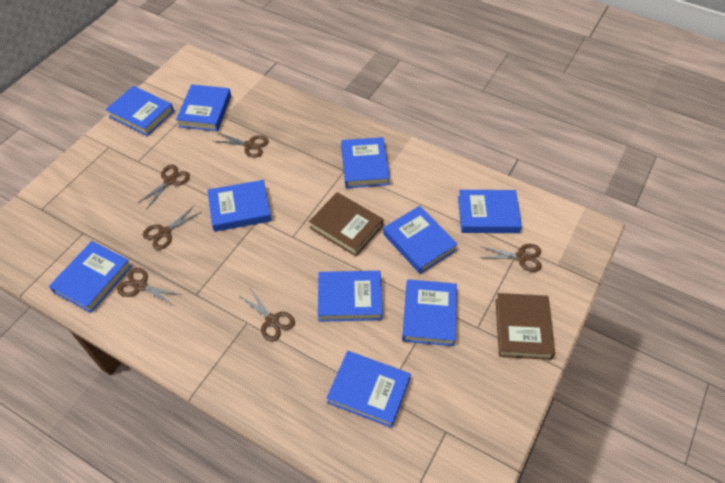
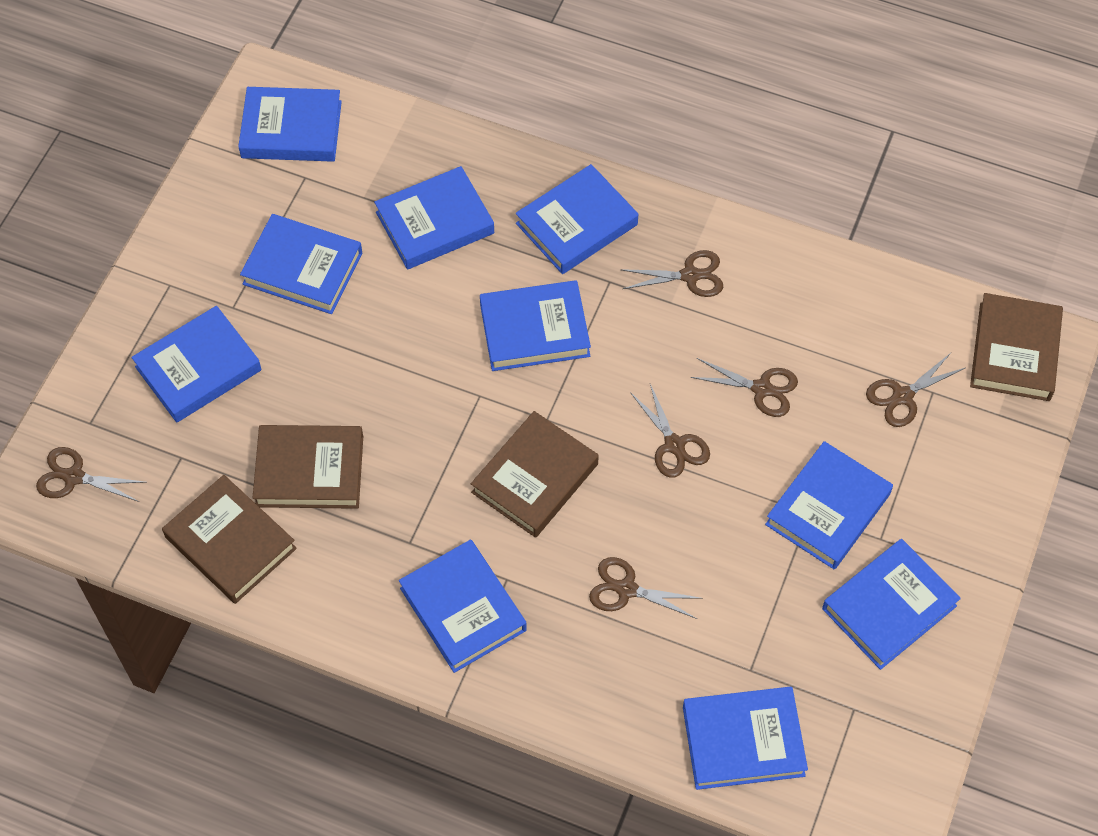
brown book: [309,192,384,256] [495,293,555,360] = 2 -> [162,475,297,604] [252,425,363,509] [471,411,599,538] [970,293,1063,401] = 4

